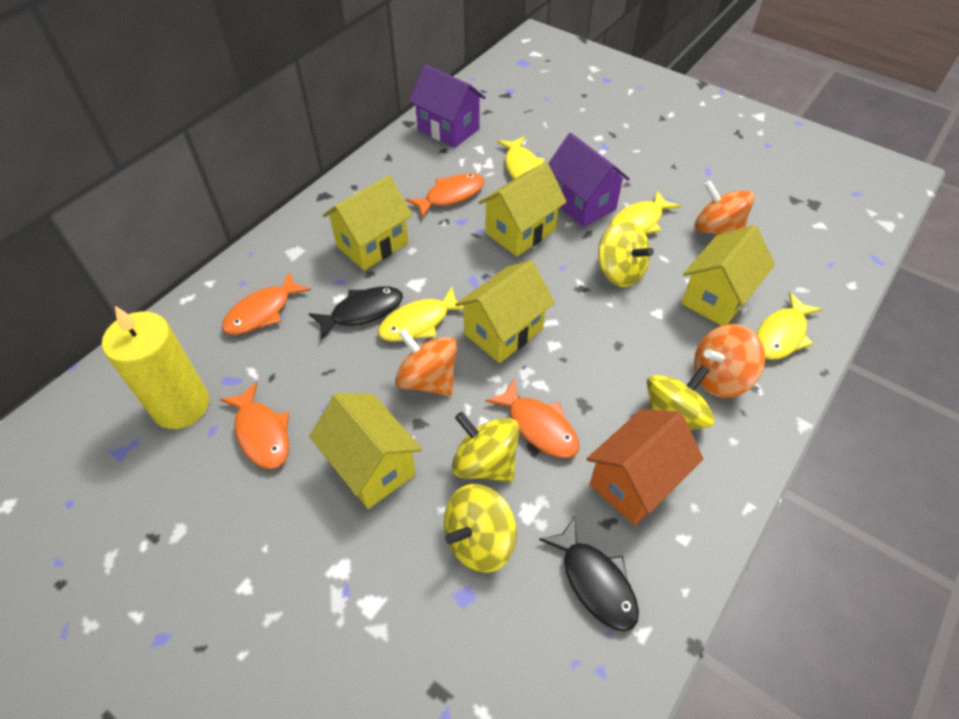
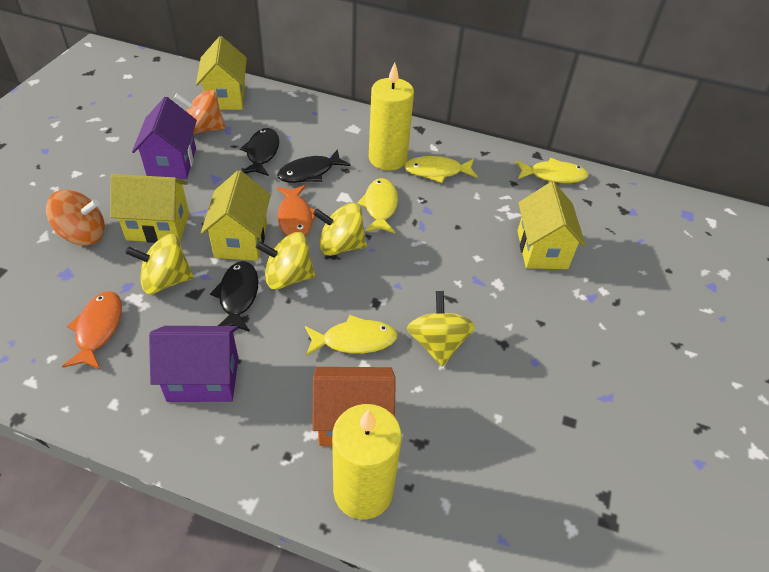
black fish: [309,286,403,340] [539,516,639,631] = 2 -> [210,261,258,332] [240,128,279,176] [277,149,351,183] = 3
orange fish: [220,382,289,469] [222,272,311,335] [406,173,484,218] [486,378,579,458] = 4 -> [62,291,122,369] [277,185,316,236] = 2
orange spinning top: [395,329,457,396] [694,324,765,398] [695,180,754,235] = 3 -> [46,190,105,246] [174,89,226,134] = 2
yellow candle: [102,306,209,429] = 1 -> [332,404,402,519] [369,62,414,170] = 2
yellow house: [309,393,422,509] [323,175,412,271] [455,260,555,363] [478,162,567,257] [681,225,775,326] = 5 -> [110,174,189,243] [196,36,247,110] [201,170,271,261] [518,182,586,269] = 4

